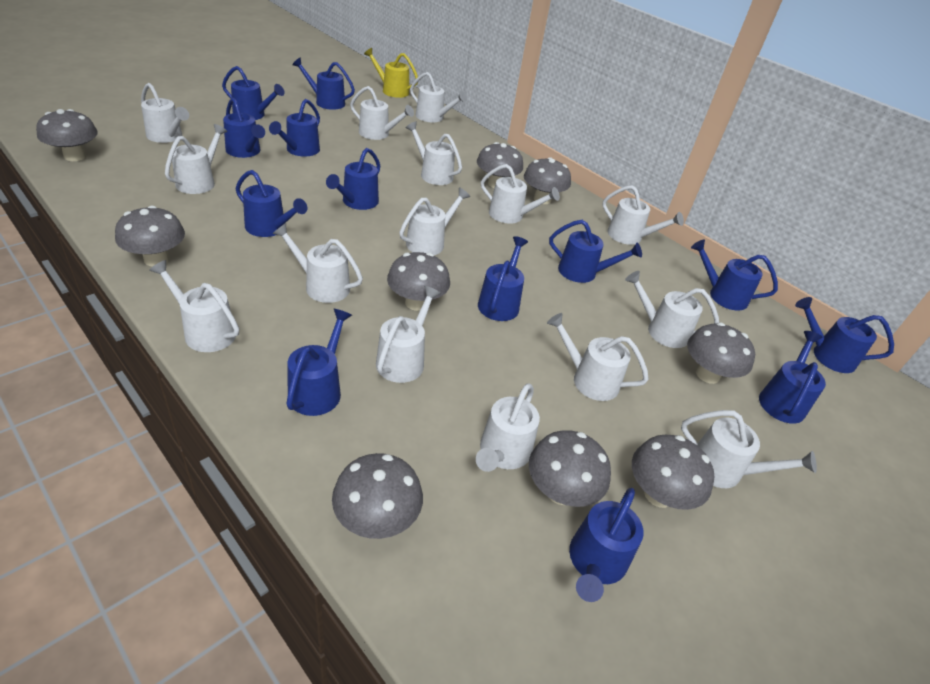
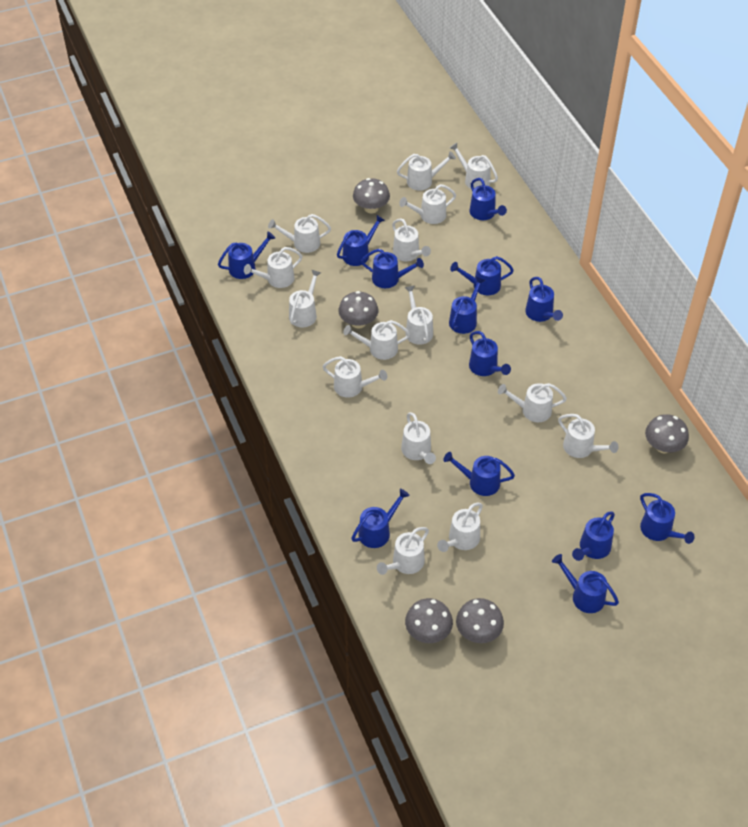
grey mushroom: [36,109,98,161] [115,206,185,266] [332,453,423,539] [387,252,450,311] [477,142,523,188] [524,157,571,204] [529,431,611,507] [632,435,715,510] [687,322,755,384] = 9 -> [338,291,378,329] [353,178,390,214] [405,598,453,643] [456,598,504,643] [645,414,689,453] = 5
yellow watering can: [364,48,418,98] = 1 -> none = 0

